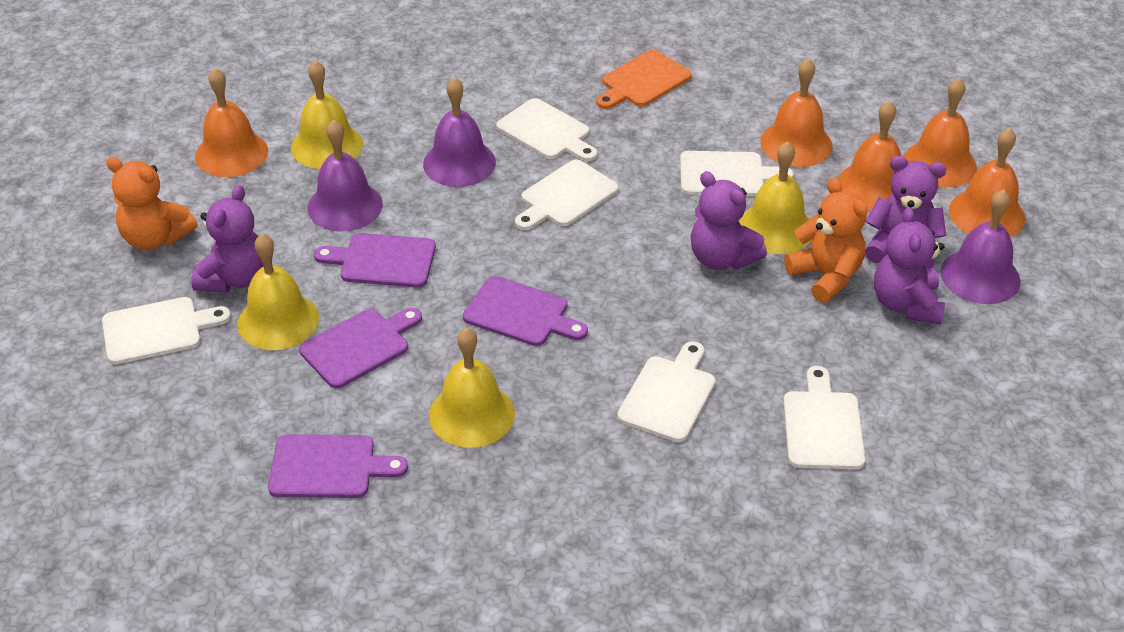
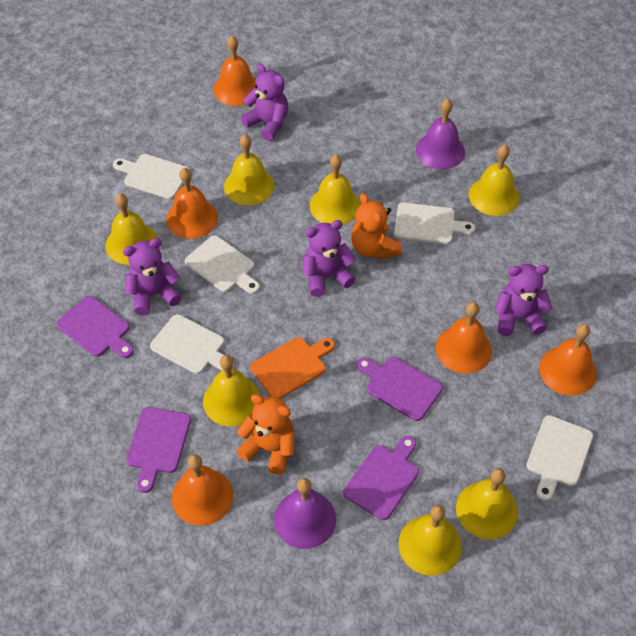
purple bell: [308,120,383,232] [423,77,496,187] [941,189,1021,304] = 3 -> [274,478,336,549] [416,99,465,169] = 2
white cutting board: [102,297,231,364] [496,98,597,161] [515,159,618,230] [617,341,715,442] [680,151,793,196] [783,366,865,469] = 6 -> [113,154,190,199] [150,314,234,374] [185,235,260,294] [394,202,475,244] [526,415,593,501] = 5
yellow bell: [237,234,319,350] [291,60,363,169] [429,327,515,448] [739,141,812,254] = 4 -> [106,194,158,265] [203,355,261,426] [224,134,274,205] [310,155,361,225] [399,505,462,576] [456,468,518,539] [469,145,520,216] = 7

